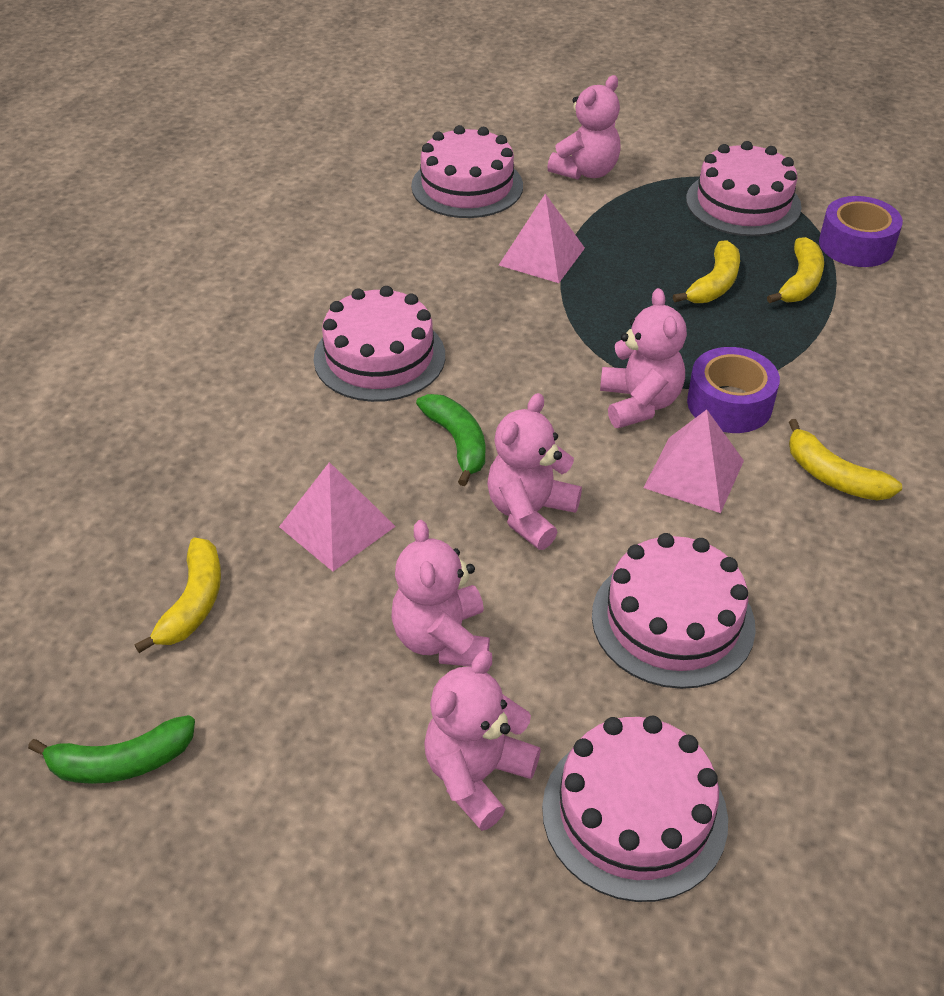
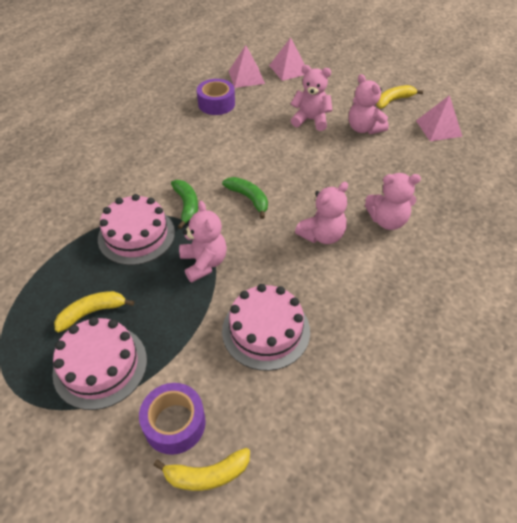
pink cake: [314,286,445,402] [411,125,523,218] [542,716,728,902] [592,533,756,689] [686,141,802,236] = 5 -> [52,317,147,410] [98,194,175,265] [222,284,310,371] = 3
yellow banana: [135,538,221,653] [673,240,740,303] [767,237,824,303] [789,419,902,501] = 4 -> [54,291,134,332] [153,448,250,491] [376,85,423,108] = 3

